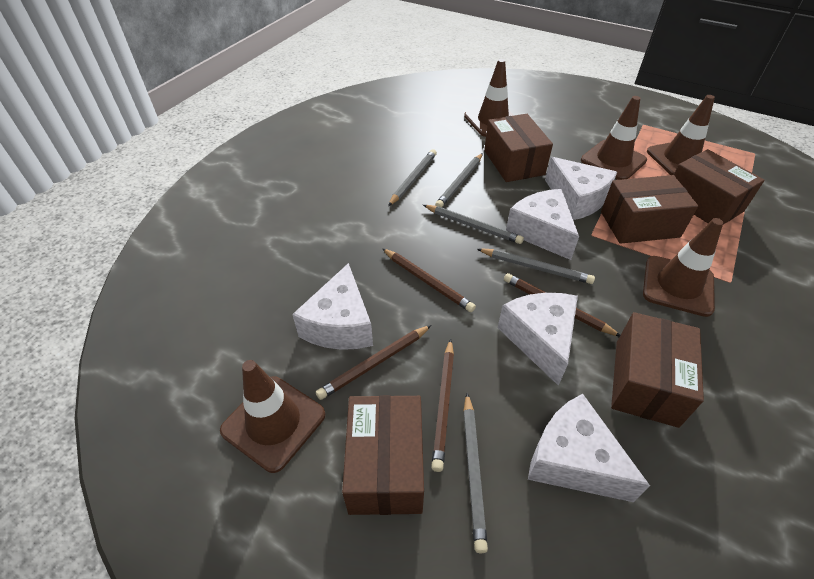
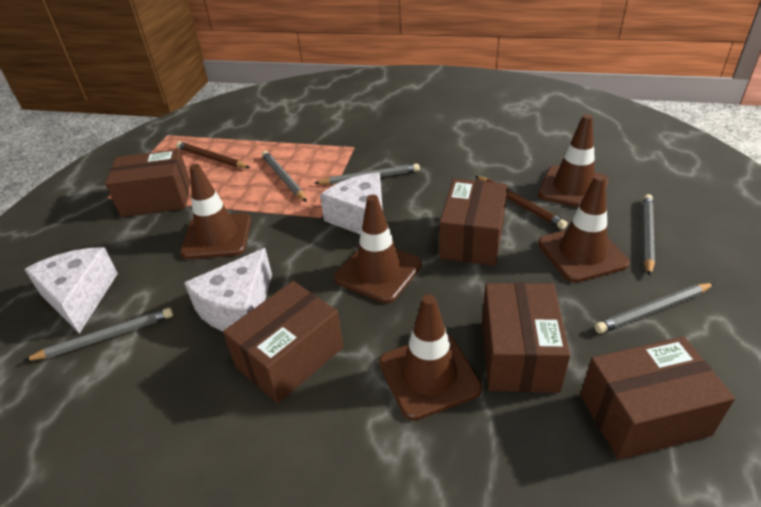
brown pencil: [316,325,431,400] [382,248,476,312] [431,339,454,472] [504,273,620,337] = 4 -> [176,141,250,168] [476,176,567,229] = 2
white cheese: [292,263,373,350] [498,293,578,386] [506,189,579,260] [528,394,650,502] [545,157,617,220] = 5 -> [24,247,118,334] [184,248,272,331] [320,172,383,234] = 3

